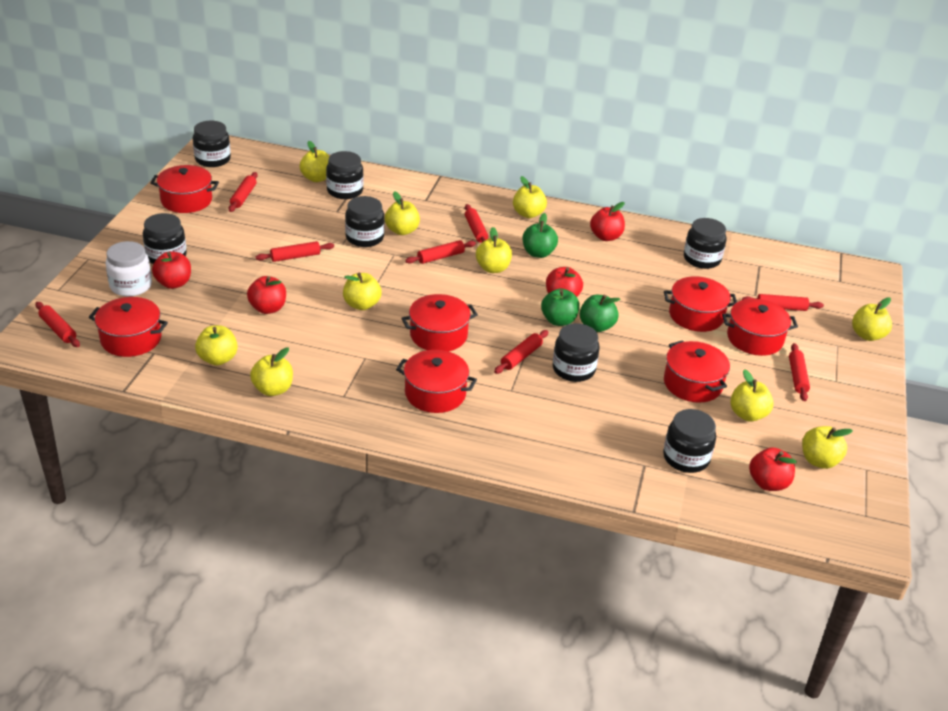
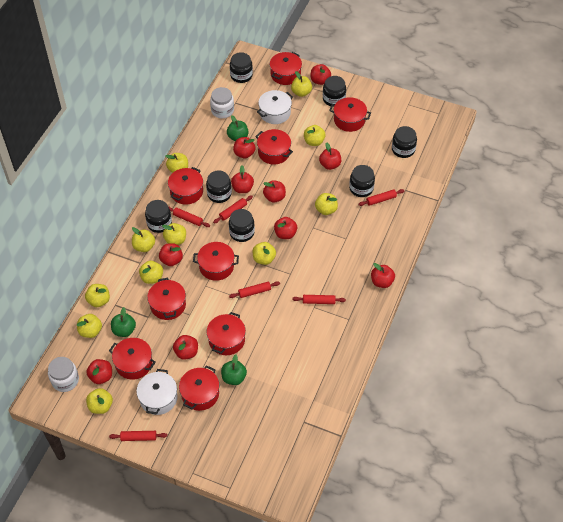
red apple: [152,251,191,289] [247,276,286,314] [546,267,583,297] [590,202,625,241] [749,447,797,491] = 5 -> [86,359,112,384] [159,243,183,266] [173,335,198,360] [231,166,254,193] [233,137,255,158] [263,180,286,203] [274,217,297,239] [310,64,331,85] [319,142,341,170] [371,263,395,288] = 10
red pot: [89,297,168,357] [150,165,219,213] [396,350,477,413] [401,294,478,351] [664,276,737,332] [664,340,730,403] [722,299,798,356] = 7 -> [109,338,156,380] [147,278,186,320] [168,167,203,205] [179,365,219,411] [193,242,239,281] [207,312,246,355] [255,129,293,165] [270,52,302,85] [329,97,371,132] = 9
red rolling pin: [35,302,80,347] [229,172,258,212] [256,241,334,262] [405,240,476,264] [465,204,488,243] [494,330,549,374] [742,294,824,311] [789,343,810,401] = 8 -> [109,431,167,441] [169,207,210,227] [213,195,253,223] [229,282,280,298] [293,295,346,304] [359,189,404,206] = 6
white jar: [105,241,152,296] = 1 -> [48,357,79,392] [210,87,234,118] = 2
white pot: none = 0 -> [136,369,178,415] [257,90,293,124] = 2
yellow apple: [195,325,238,366] [250,348,293,396] [300,141,329,182] [343,272,382,310] [385,191,420,235] [476,227,512,273] [513,176,547,218] [730,369,774,422] [802,426,853,469] [852,297,892,341] = 10 -> [77,314,102,338] [85,284,110,307] [86,388,113,414] [132,227,155,252] [139,261,163,284] [162,223,186,245] [166,153,188,173] [253,242,276,265] [291,71,312,97] [304,125,326,146] [315,193,338,215] = 11

